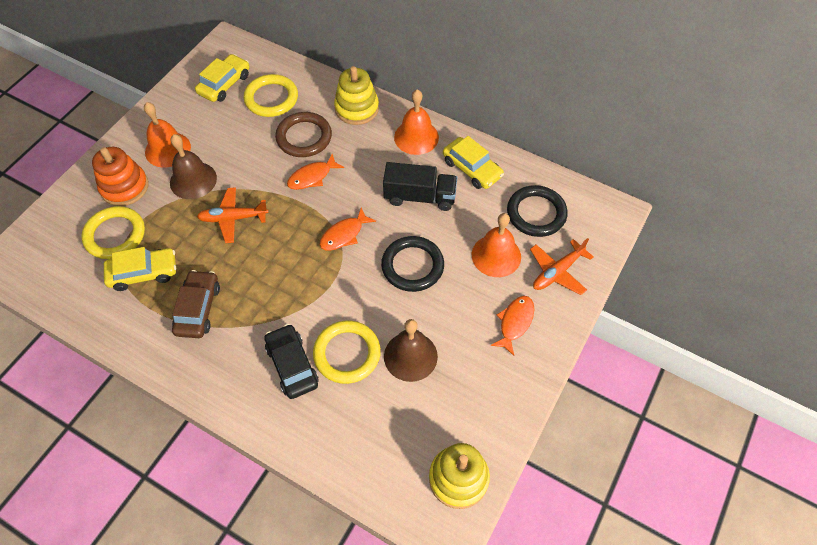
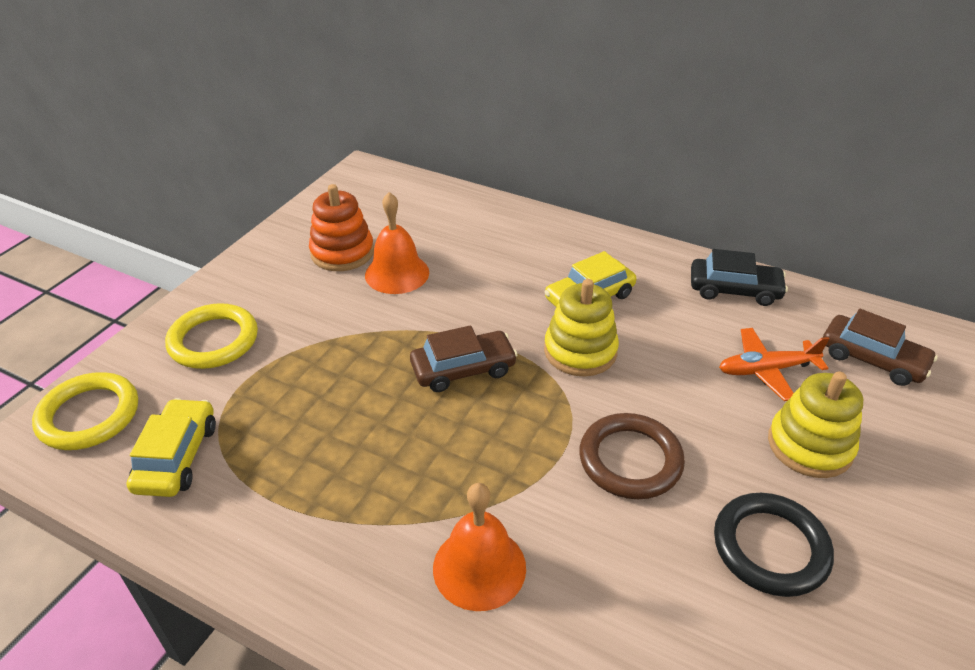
black ring: [381,236,444,292] [507,185,568,237] = 2 -> [714,493,834,597] = 1
black truck: [383,162,457,211] = 1 -> none = 0
brown bell: [170,134,217,199] [384,319,438,382] = 2 -> none = 0
brown car: [172,270,220,338] = 1 -> [410,325,517,392] [822,309,938,386] = 2
orange bell: [144,102,191,168] [394,89,439,155] [472,213,521,277] = 3 -> [365,192,429,294] [433,483,526,611] = 2
orange fish: [287,153,344,190] [320,207,376,251] [491,296,534,356] = 3 -> none = 0
orange plane: [197,187,269,243] [530,238,594,295] = 2 -> [719,328,829,401] = 1
yellow car: [104,247,176,291] [195,54,250,102] [443,136,504,189] = 3 -> [127,398,216,497] [544,251,636,307] = 2
yellow ring: [81,206,145,259] [244,74,298,117] [313,320,381,384] = 3 -> [32,372,138,450] [165,303,258,369] = 2

